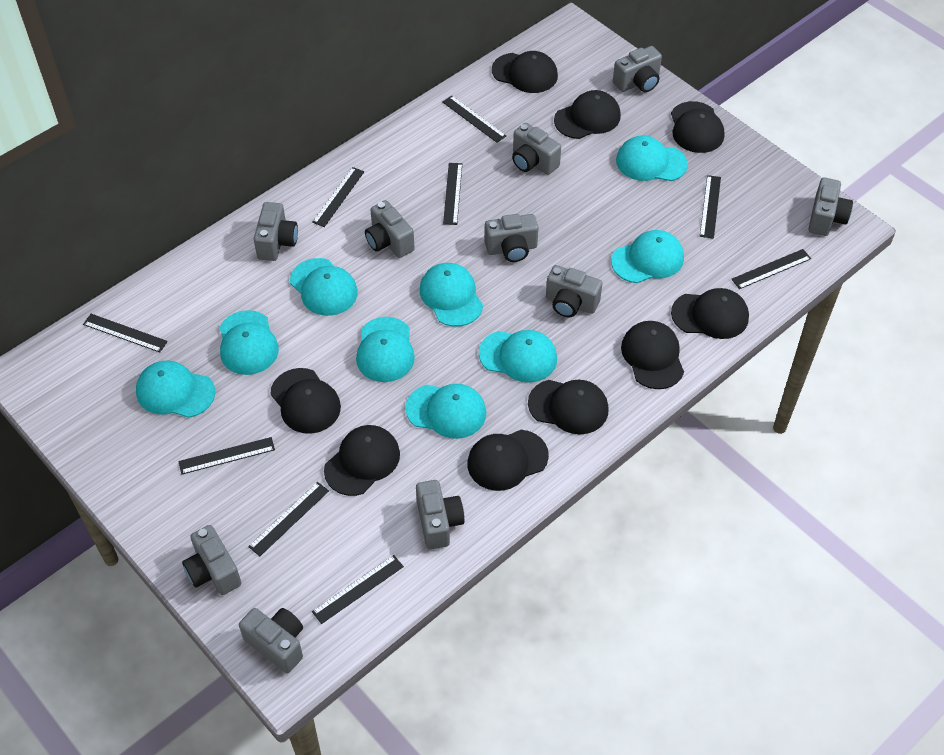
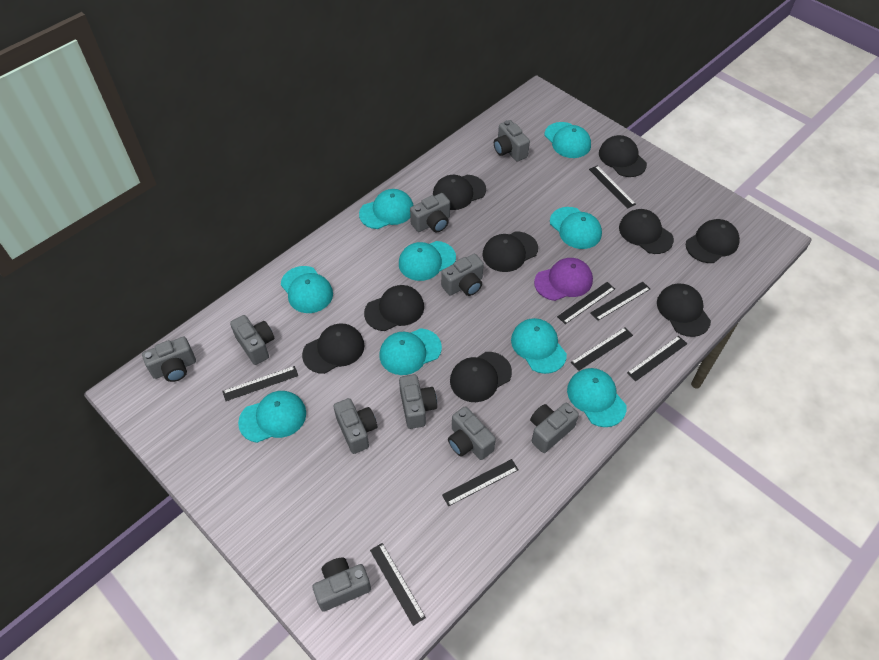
black ruler: [83,314,168,352] [178,437,275,475] [248,482,329,556] [312,167,364,227] [312,555,404,624] [443,96,506,143] [443,163,462,225] [700,175,721,239] [732,249,811,289] = 9 -> [222,366,298,401] [370,543,426,626] [442,459,519,506] [557,282,615,324] [571,327,633,371] [589,166,636,208] [590,281,650,321] [627,336,687,381] = 8
purple cap: none = 0 -> [534,258,593,301] = 1

